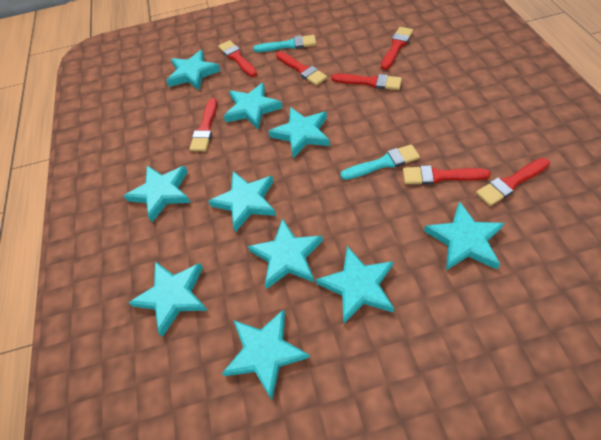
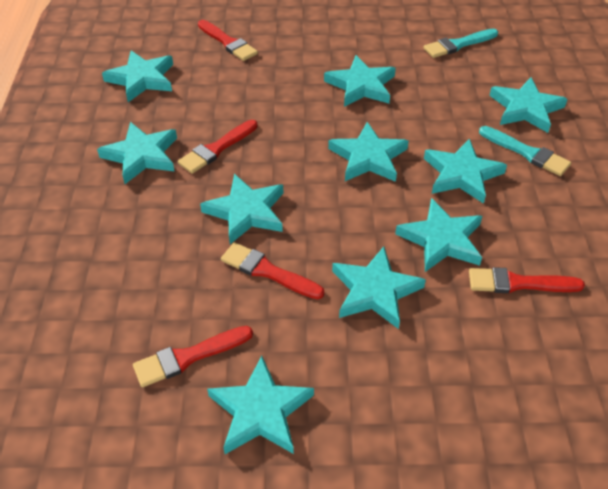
red brush: [189,98,217,151] [218,40,257,77] [276,51,327,86] [331,74,402,90] [381,27,413,70] [403,165,491,185] [476,158,550,206] = 7 -> [133,326,253,387] [178,120,258,174] [198,20,258,61] [221,242,325,299] [469,267,585,293] = 5

